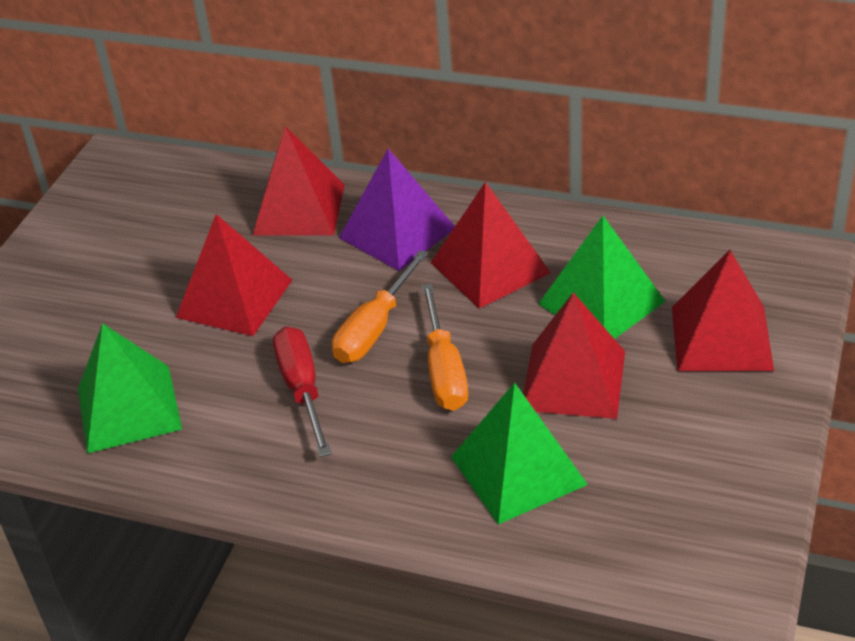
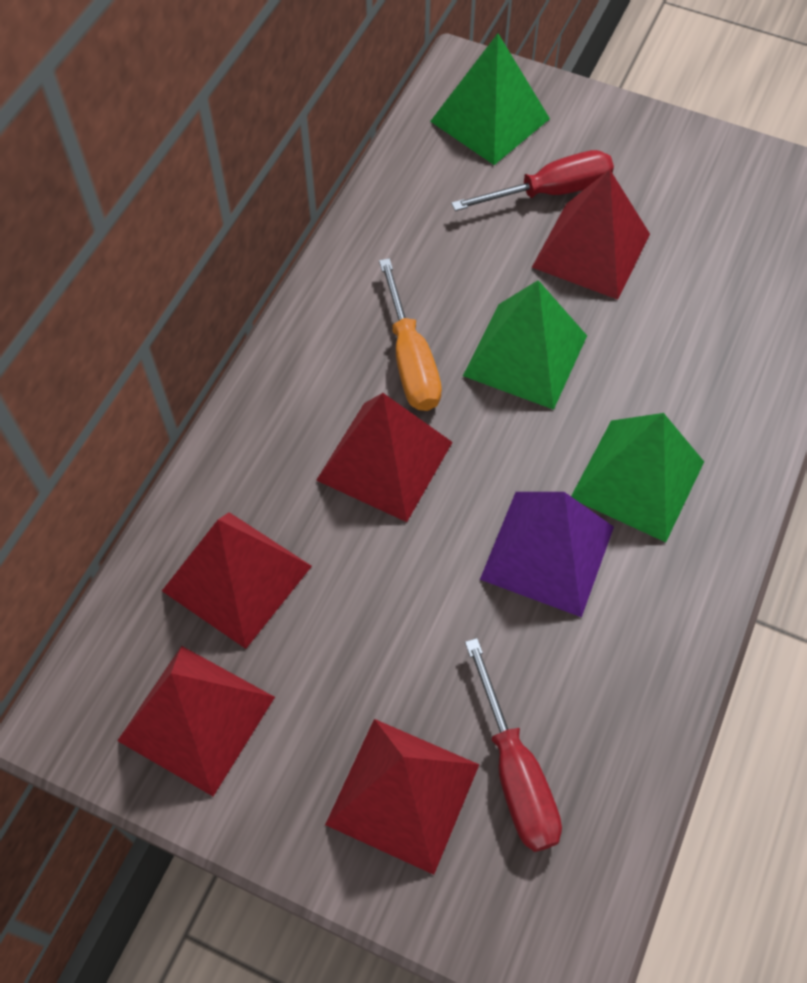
orange screwdriver: [332,250,429,363] [422,284,468,411] = 2 -> [379,258,442,411] = 1
red screwdriver: [273,326,331,457] = 1 -> [451,150,614,211] [465,638,562,852] = 2

